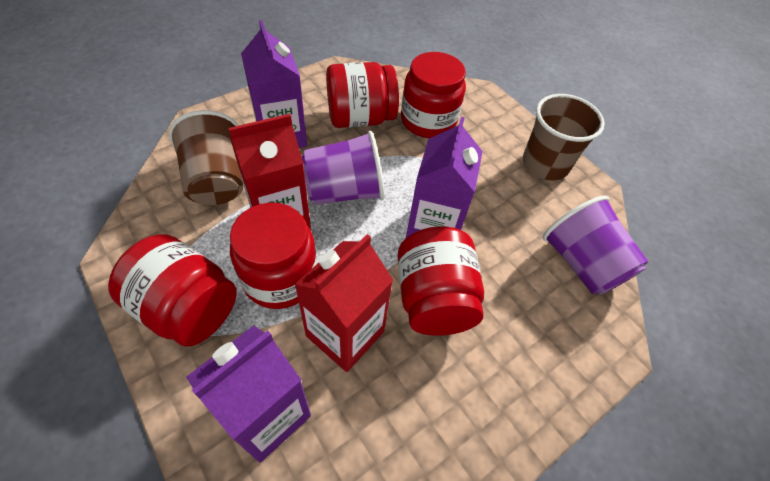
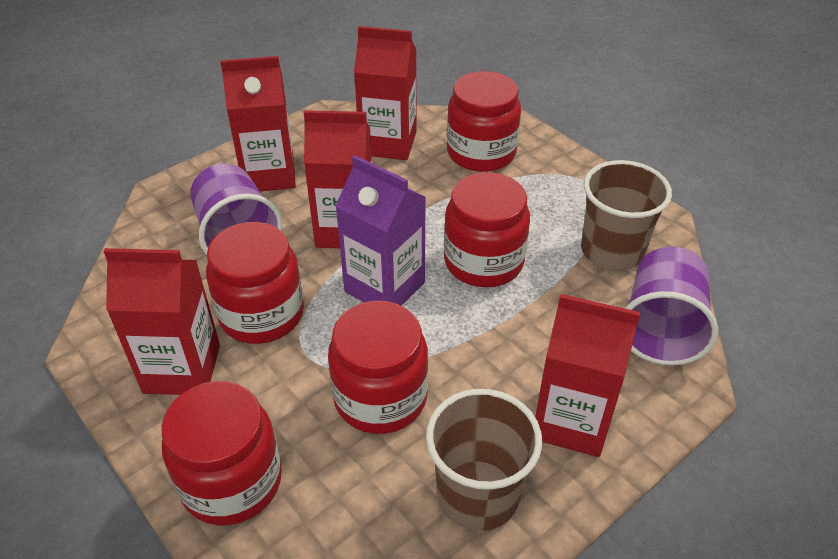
purple carton: [186,325,311,463] [241,20,307,148] [406,117,483,238] = 3 -> [335,155,426,306] = 1
red carton: [229,114,311,229] [294,234,393,372] = 2 -> [103,248,220,395] [220,56,296,192] [304,110,372,248] [354,26,416,160] [535,294,640,457] = 5

